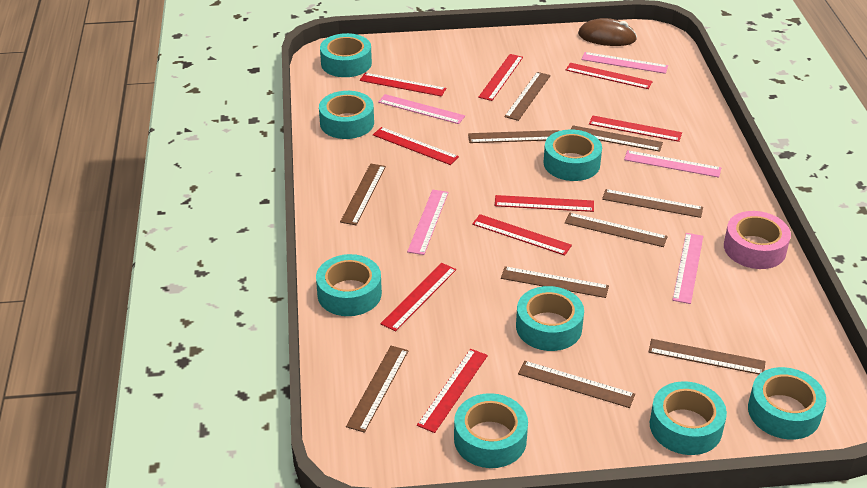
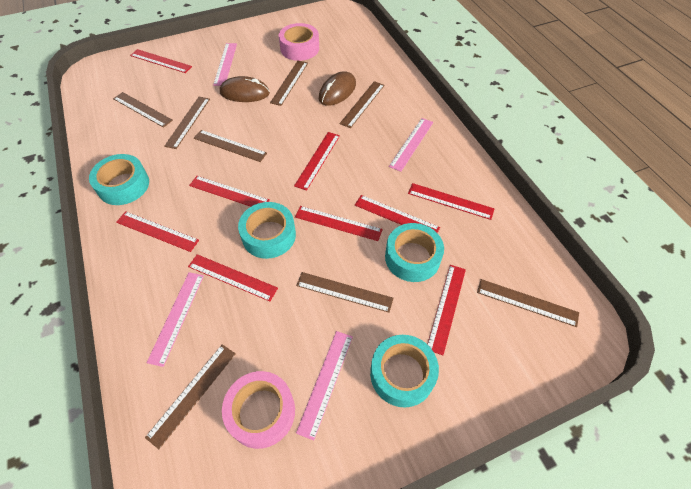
brown mouse: [578,18,637,46] = 1 -> [220,76,270,102] [319,71,356,106] = 2
brown ruler: [340,163,386,225] [346,346,409,433] [468,130,559,143] [501,266,609,298] [504,72,551,121] [518,361,635,408] [565,213,668,247] [571,125,663,152] [602,189,703,218] [649,339,766,374] = 10 -> [113,92,173,128] [145,344,236,449] [164,97,210,149] [194,130,267,162] [270,61,308,106] [296,272,393,313] [340,81,385,128] [477,279,579,327] = 8
pink ruler: [378,94,465,124] [407,189,448,255] [581,52,668,74] [624,150,721,178] [672,233,703,304] = 5 -> [147,272,204,367] [213,43,237,86] [296,331,353,441] [389,118,433,172] = 4
pink tape: [724,211,791,269] = 1 -> [222,371,295,449] [279,23,319,61] = 2
turquoise tape: [316,254,382,316] [319,91,374,139] [320,33,372,77] [454,393,528,468] [516,286,584,351] [544,130,602,181] [650,381,727,455] [748,367,826,440] = 8 -> [89,154,149,205] [238,202,296,259] [370,335,439,408] [385,223,444,282] = 4

